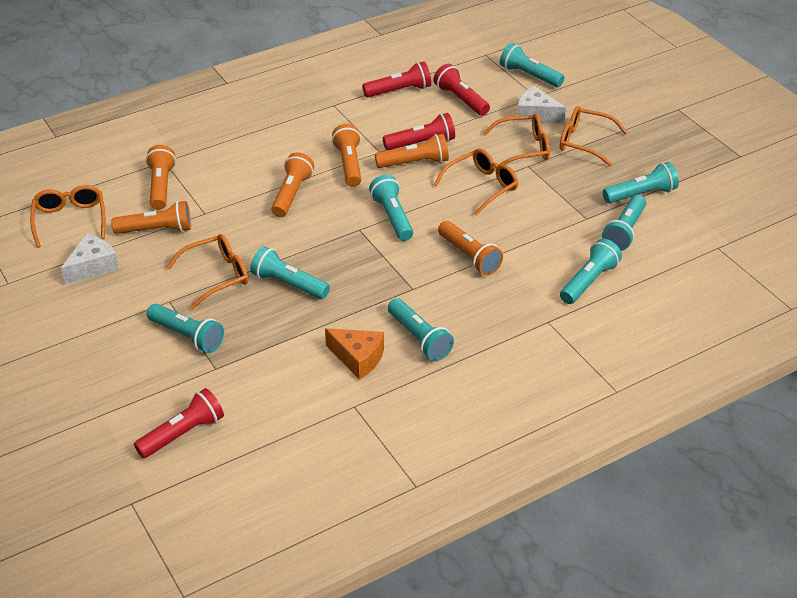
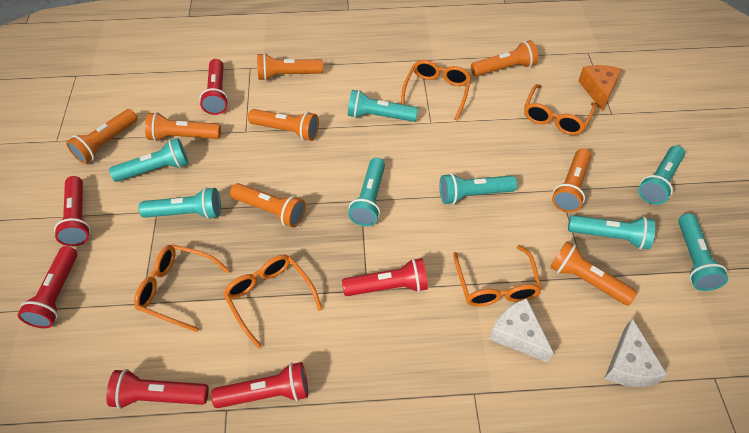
orange flashlight: [111,201,191,234] [146,145,176,210] [271,152,314,217] [332,124,361,187] [375,134,449,168] [438,221,503,276] = 6 -> [66,109,138,164] [145,112,221,142] [230,183,306,228] [248,109,319,141] [257,53,323,81] [471,40,538,76] [550,241,637,306] [552,148,592,212] = 8
red flashlight: [134,388,224,458] [362,61,431,97] [383,113,455,150] [434,64,490,116] = 4 -> [18,246,78,328] [54,176,91,246] [106,369,209,409] [199,59,229,115] [211,362,308,408] [342,258,428,296] = 6

